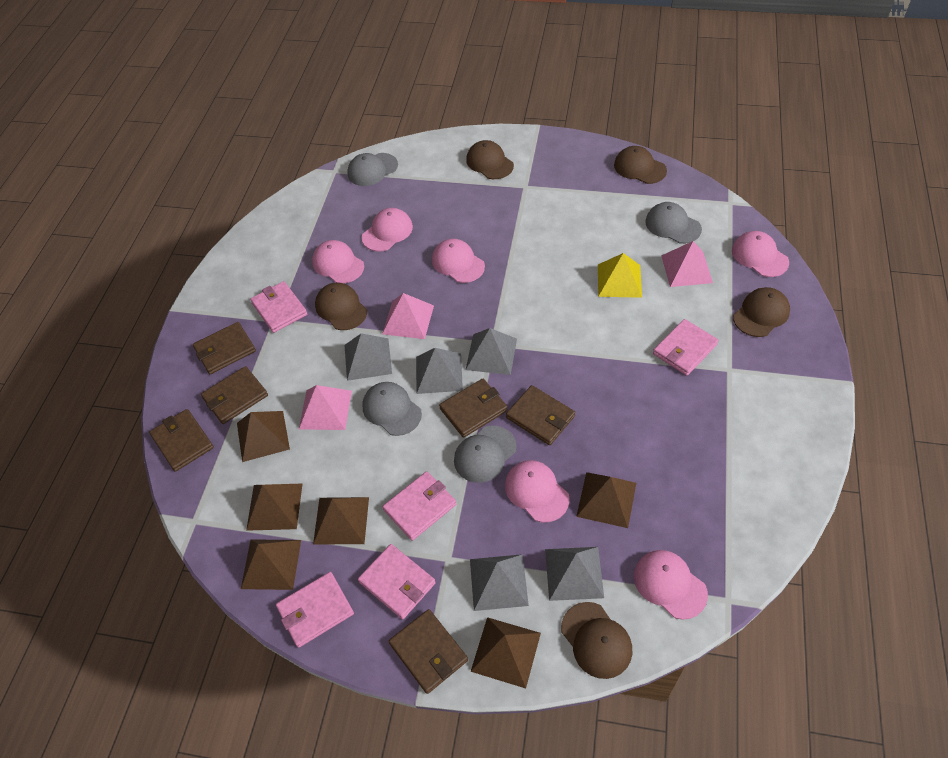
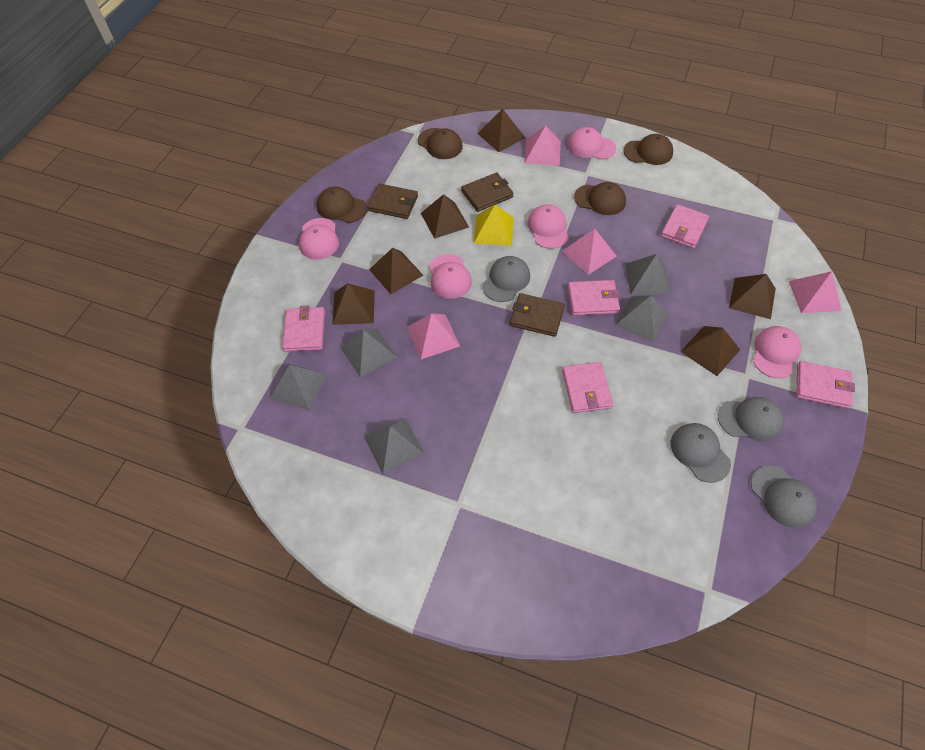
brown cap: [315,283,367,330] [466,140,514,179] [561,602,632,679] [614,146,667,184] [733,287,790,337] = 5 -> [317,187,367,223] [418,128,463,159] [574,182,626,215] [624,134,673,165] = 4
brown wallet: [149,409,214,472] [193,322,256,374] [201,366,268,424] [389,609,468,694] [439,379,508,438] [506,385,575,445] = 6 -> [367,183,418,219] [461,173,514,212] [510,293,565,337] = 3
pink cap: [312,240,364,283] [362,208,413,252] [432,239,485,283] [505,460,570,522] [634,550,708,620] [732,231,789,277] = 6 -> [299,218,339,259] [429,254,472,299] [527,204,569,249] [567,127,616,160] [753,326,801,378] = 5
pink pyramid: [299,385,352,430] [382,293,434,339] [661,241,713,287] = 3 -> [407,313,460,359] [524,125,561,166] [562,229,616,275] [789,271,842,313] = 4

